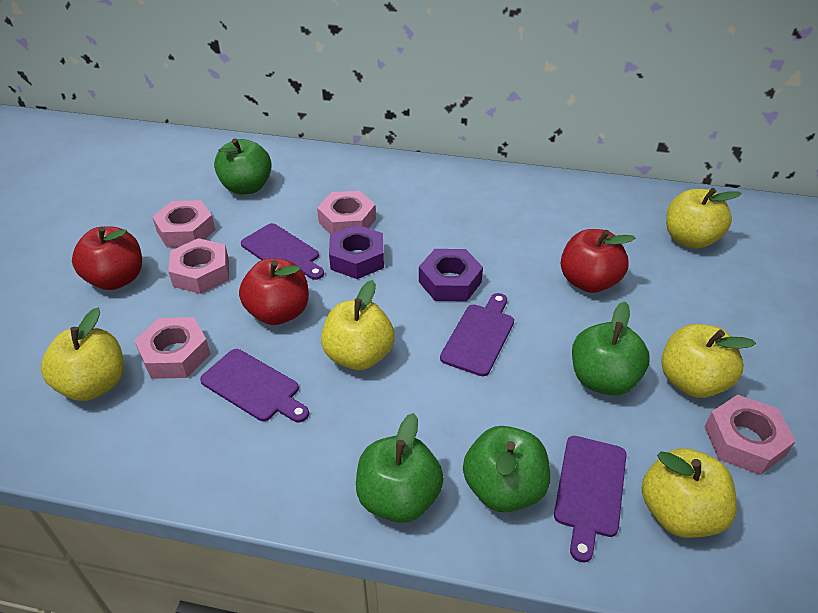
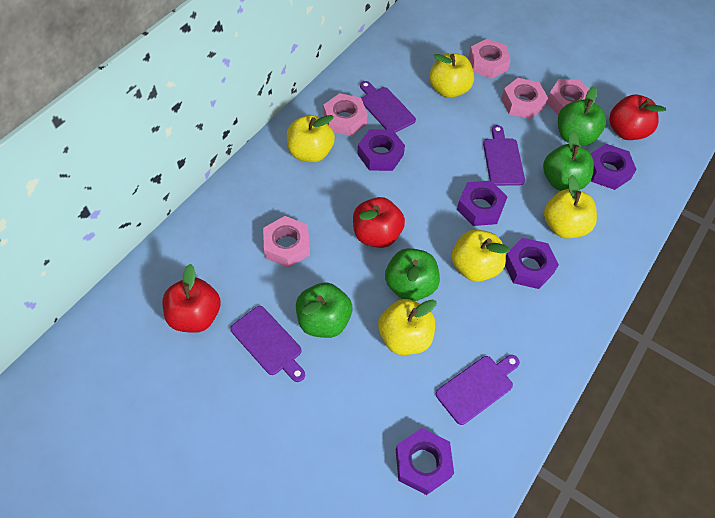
purple nut: [329,225,384,279] [419,249,483,301] = 2 -> [357,129,405,171] [396,428,454,495] [457,181,508,226] [505,238,559,289] [590,144,637,190] = 5

